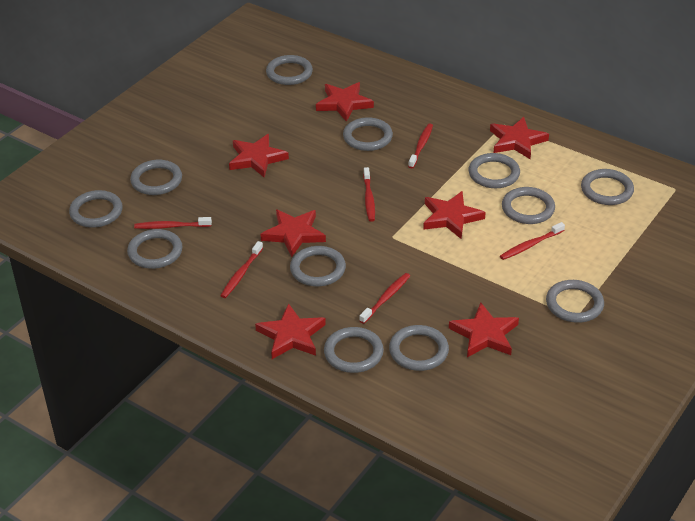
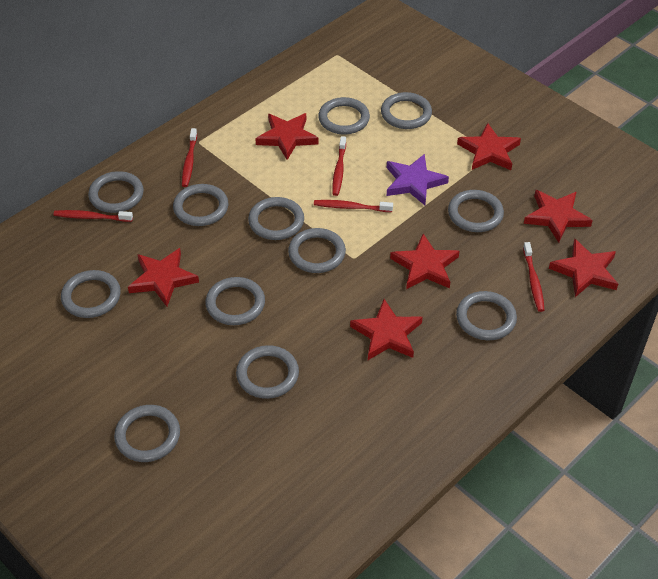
purple star: none = 0 -> [387,154,449,205] = 1
red toothbrush: [134,217,212,229] [221,241,263,298] [359,273,410,324] [363,167,375,222] [408,124,433,168] [500,222,565,260] = 6 -> [53,210,133,222] [182,128,197,187] [314,200,393,212] [332,136,346,196] [523,242,545,312] = 5

